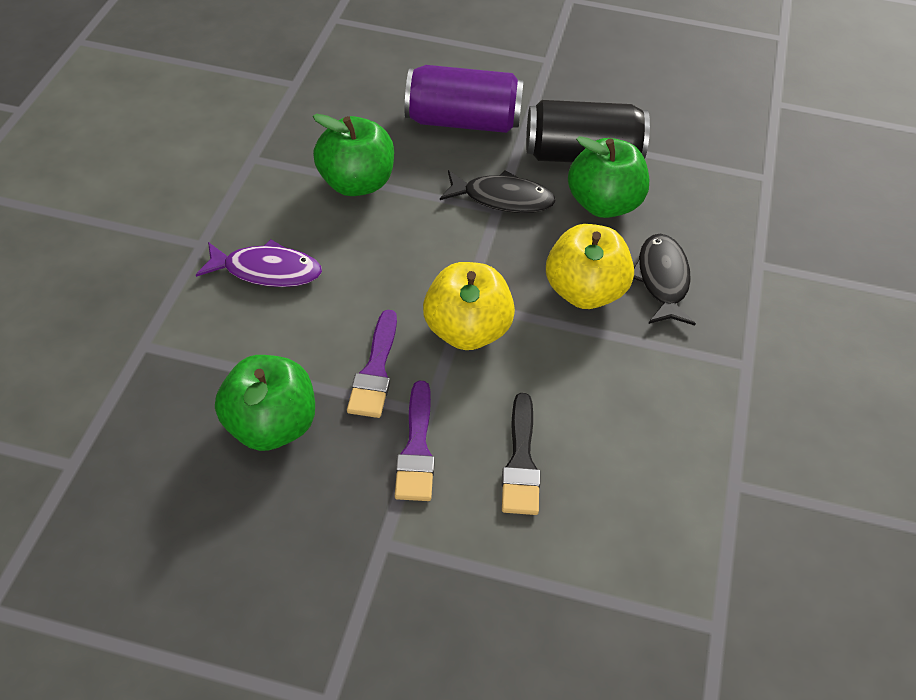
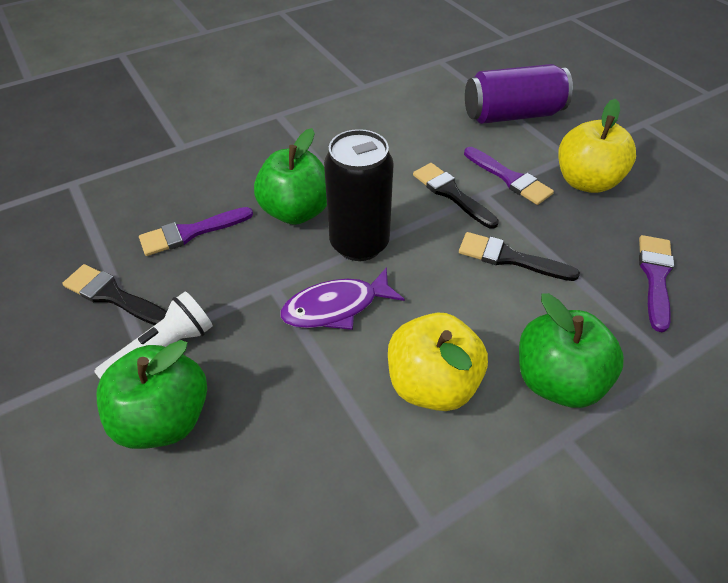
black brush: [502,393,540,515] = 1 -> [62,264,167,325] [413,163,499,229] [459,232,580,281] = 3
black fish: [440,170,556,213] [633,234,696,325] = 2 -> none = 0
purple brush: [347,310,397,418] [395,381,435,501] = 2 -> [139,207,253,256] [464,147,554,205] [639,235,674,332] = 3
white flashlight: none = 0 -> [94,292,213,379] = 1

